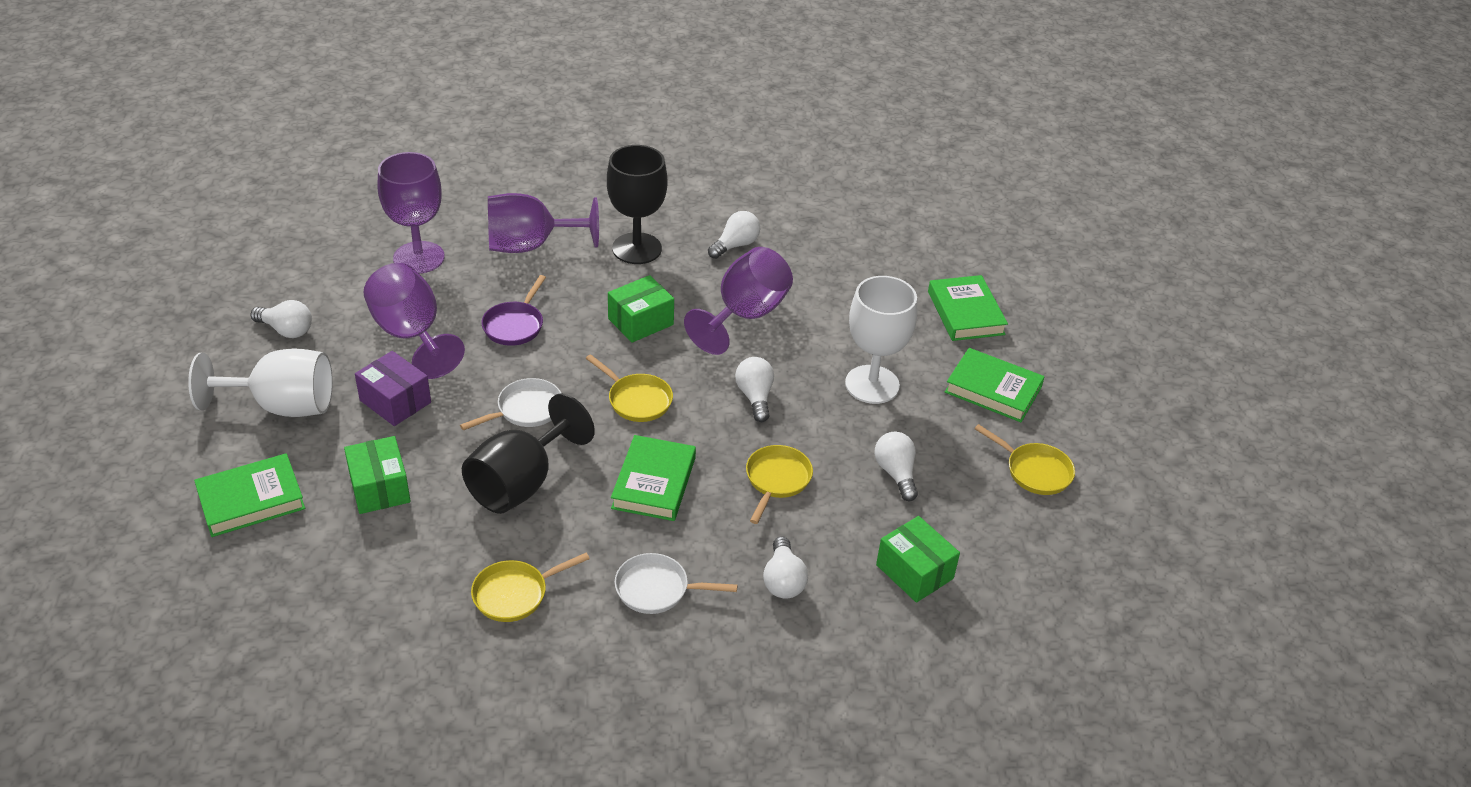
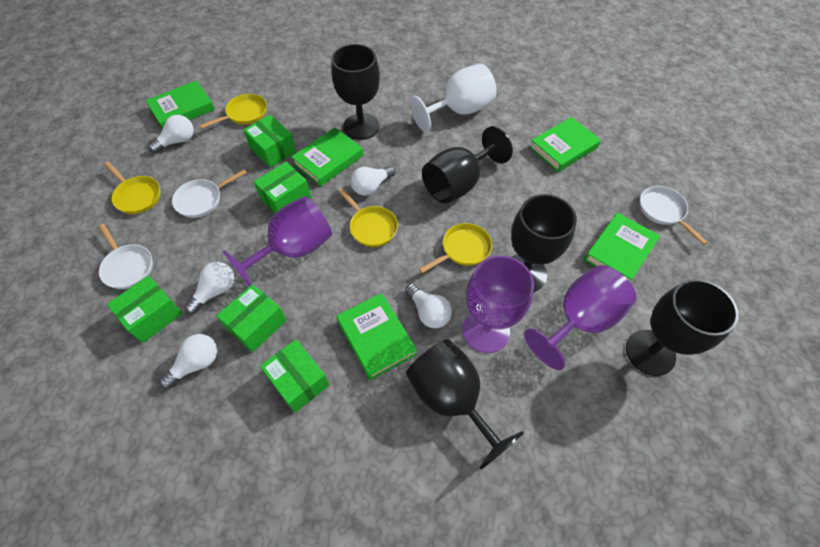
black goblet: [462,393,595,514] [607,145,667,264] = 2 -> [331,44,380,140] [406,339,524,470] [422,126,513,204] [511,194,577,292] [626,279,739,376] = 5
green book: [194,453,305,537] [611,435,696,521] [928,275,1008,341] [945,348,1045,422] = 4 -> [146,80,215,129] [291,127,363,187] [336,293,417,380] [529,117,601,172] [584,213,660,281] = 5
green box: [344,436,411,514] [608,275,674,343] [876,516,960,603] = 3 -> [107,276,183,343] [217,284,287,352] [243,115,296,168] [254,162,311,213] [260,340,330,413] = 5
purple box: [355,351,431,426] = 1 -> none = 0
purple goblet: [363,263,465,379] [378,152,445,274] [488,193,599,253] [684,247,793,355] = 4 -> [223,196,332,287] [463,255,534,353] [524,265,636,370] = 3
purple pan: [481,275,546,346] = 1 -> none = 0
white goblet: [188,348,333,417] [845,276,917,404] = 2 -> [410,64,497,132] = 1
white pan: [460,378,562,430] [615,553,737,614] = 2 -> [99,224,153,289] [172,169,247,218] [639,186,708,245] = 3

